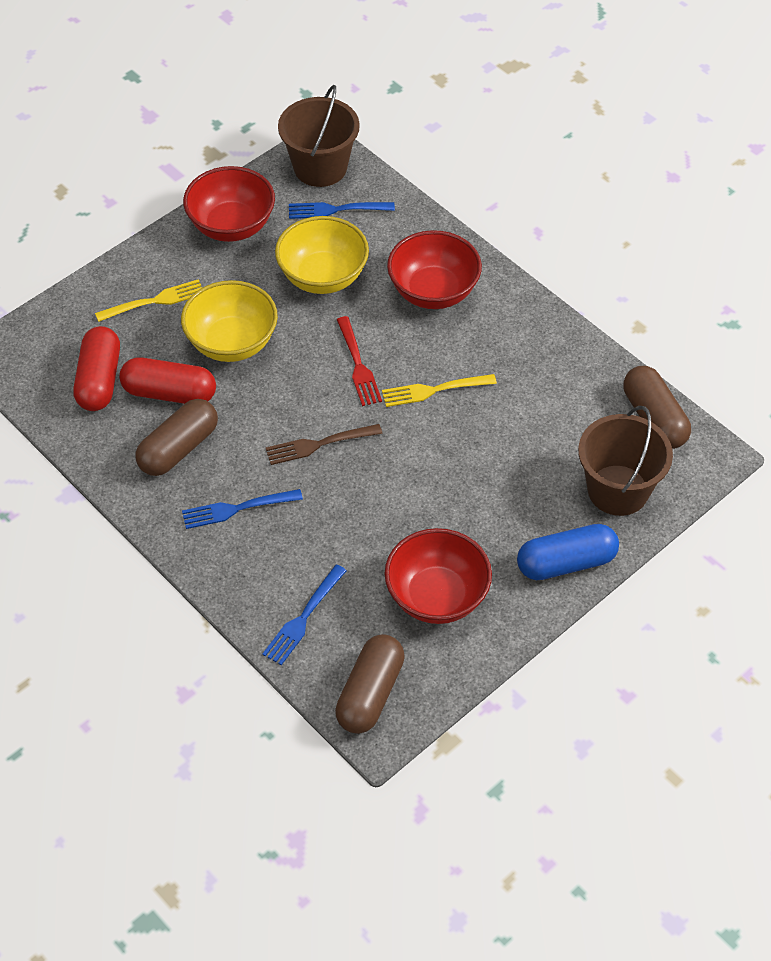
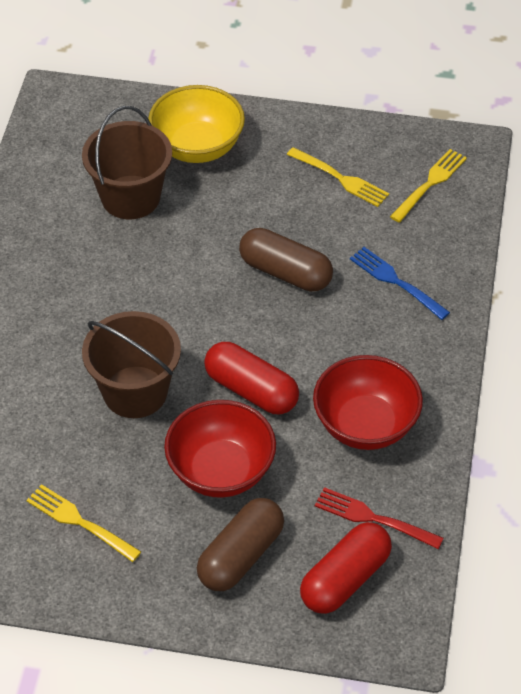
blue capsule: [517,524,619,580] = 1 -> none = 0
blue fork: [182,489,303,529] [262,564,347,665] [289,202,395,219] = 3 -> [350,247,450,320] = 1
brown capsule: [136,399,218,476] [335,634,405,734] [623,366,691,449] = 3 -> [197,498,284,591] [239,228,333,291] = 2
brown fork: [266,424,382,465] = 1 -> none = 0
red bowl: [183,166,275,242] [384,528,492,624] [387,230,482,309] = 3 -> [164,400,276,498] [313,355,423,450] = 2
yellow bowl: [181,280,278,362] [275,216,369,294] = 2 -> [148,85,245,163] = 1
yellow fork: [95,279,202,322] [382,374,497,407] = 2 -> [26,484,141,562] [287,147,389,207] [390,149,467,223] = 3

